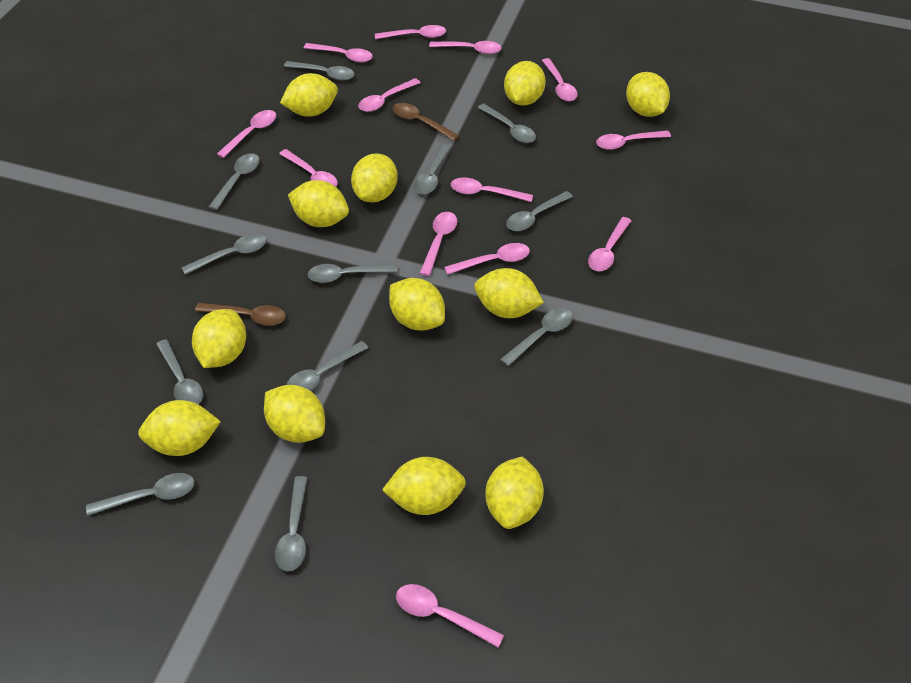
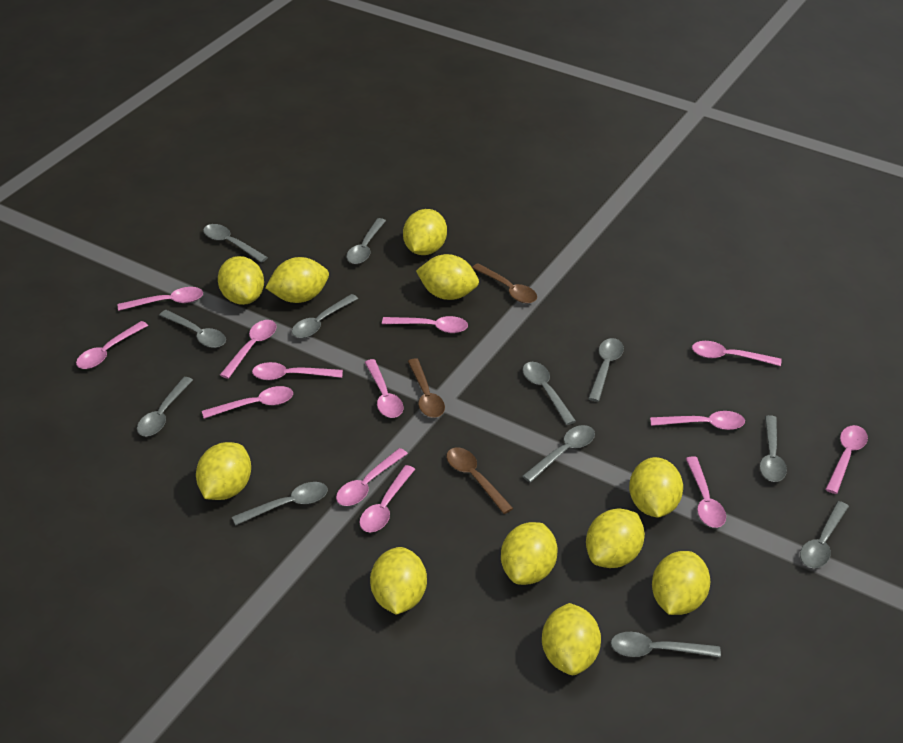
brown spoon: [195,303,286,326] [393,103,459,141] = 2 -> [408,358,445,418] [446,447,513,514] [472,263,537,303] = 3
yellow lemon: [138,400,221,456] [192,309,246,368] [264,385,325,443] [280,73,338,117] [288,180,349,227] [351,153,398,203] [382,457,466,515] [389,278,445,331] [474,268,544,318] [485,457,544,529] [504,61,546,106] [626,72,670,117] = 12 -> [196,442,251,500] [218,256,264,305] [265,257,329,303] [370,547,427,615] [403,209,447,255] [416,254,479,300] [501,522,558,585] [542,603,601,675] [586,509,645,568] [629,457,683,518] [652,551,710,615] = 11

